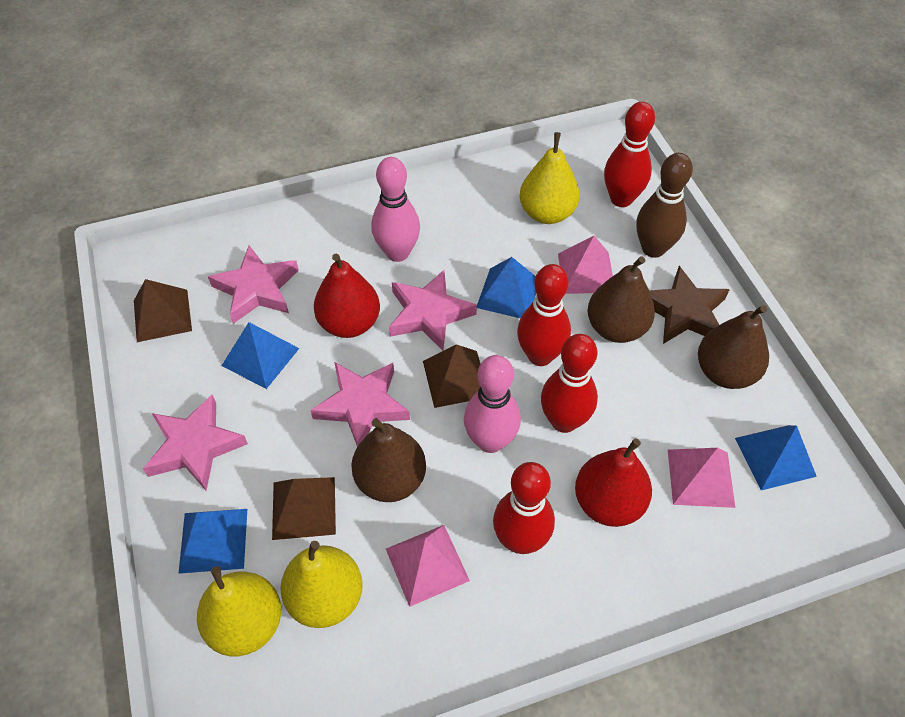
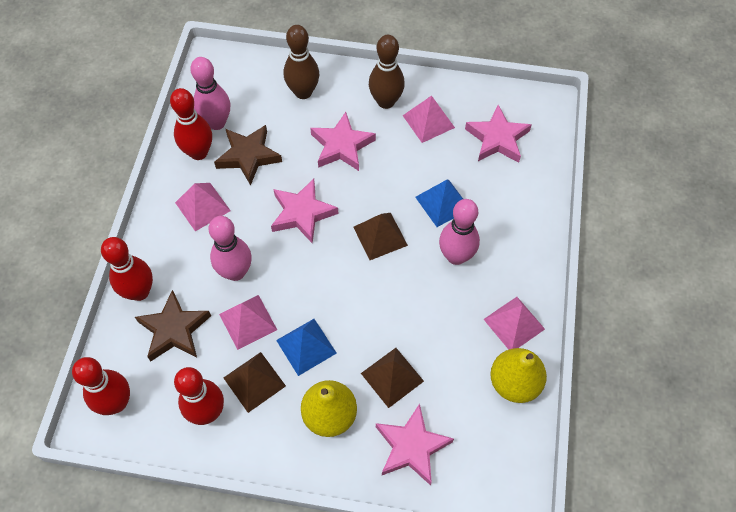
blue pyramid: [178,509,247,574] [221,322,299,389] [477,257,536,318] [735,425,817,490] = 4 -> [276,319,337,376] [415,180,463,227] = 2
brown bowling pin: [636,153,693,258] = 1 -> [284,25,319,99] [369,35,405,109] = 2
brown pear: [351,418,426,502] [587,256,655,343] [698,305,769,389] = 3 -> none = 0
brown star: [649,266,730,344] = 1 -> [135,290,211,362] [214,125,282,186] = 2
pink bowling pin: [371,157,420,262] [464,355,521,453] = 2 -> [190,57,230,130] [209,216,251,281] [439,199,480,265] = 3
pink pyramid: [386,525,470,607] [558,236,613,294] [668,448,735,508] = 3 -> [175,183,231,231] [219,295,277,350] [403,96,455,143] [484,297,545,350] = 4
red pear: [314,254,380,338] [575,438,652,527] = 2 -> none = 0
yellow pear: [197,566,281,656] [280,541,363,628] [520,132,580,224] = 3 -> [301,380,357,437] [490,348,547,403] = 2

